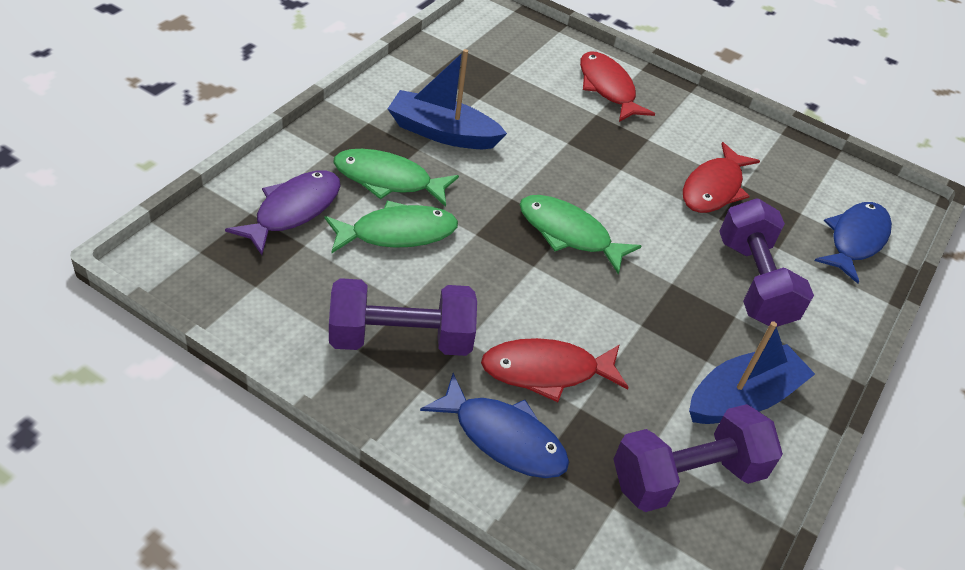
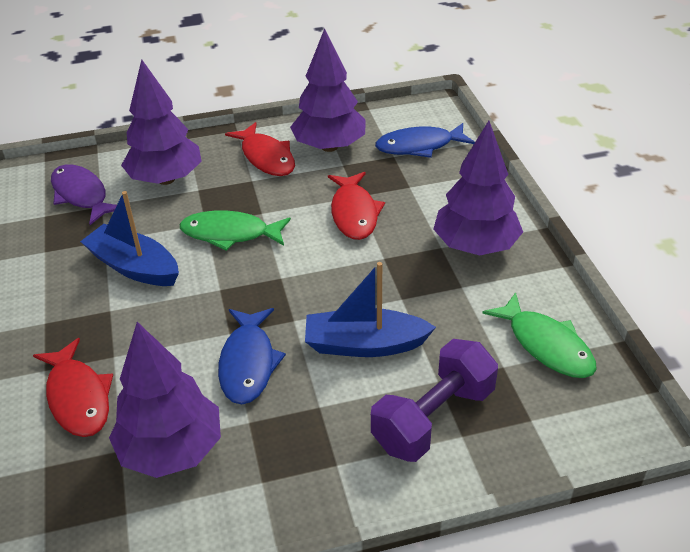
green fish: [325,200,458,254] [333,149,459,207] [519,195,641,274] = 3 -> [180,211,291,251] [482,292,597,378] = 2
purple dumbbell: [329,278,477,356] [614,404,783,512] [719,198,814,327] = 3 -> [371,339,498,462] = 1
purple tree: none = 0 -> [109,322,221,478] [121,59,202,185] [290,28,366,152] [433,121,523,256] = 4

